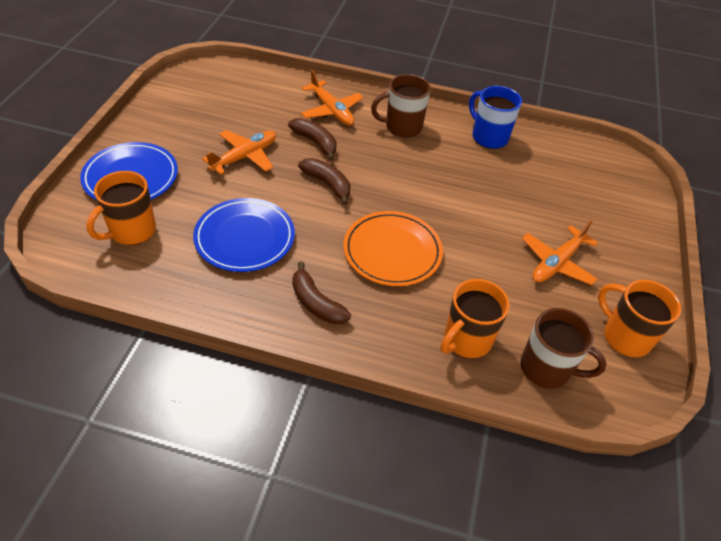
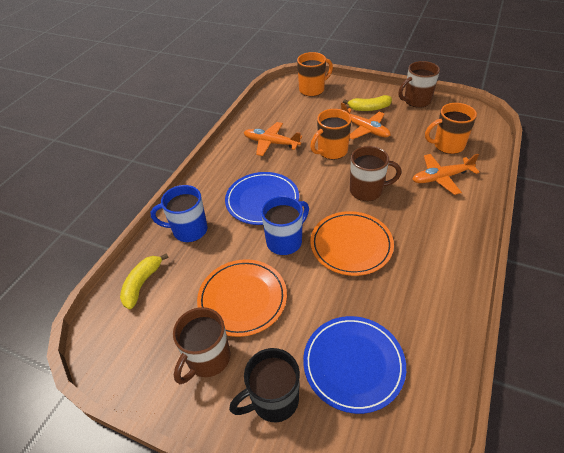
black mug: none = 0 -> [229,348,300,422] = 1
blue mug: [469,86,522,149] = 1 -> [150,185,207,242] [261,196,309,255] = 2
brown banana: [288,118,337,160] [292,262,351,324] [298,158,350,205] = 3 -> none = 0
brown mug: [371,74,431,137] [520,308,607,389] = 2 -> [173,307,230,384] [350,146,401,201] [399,61,440,108] = 3
orange plate: [343,211,443,286] = 1 -> [197,259,287,337] [310,211,394,276] = 2
yellow banana: none = 0 -> [120,253,169,309] [343,95,392,111] = 2

